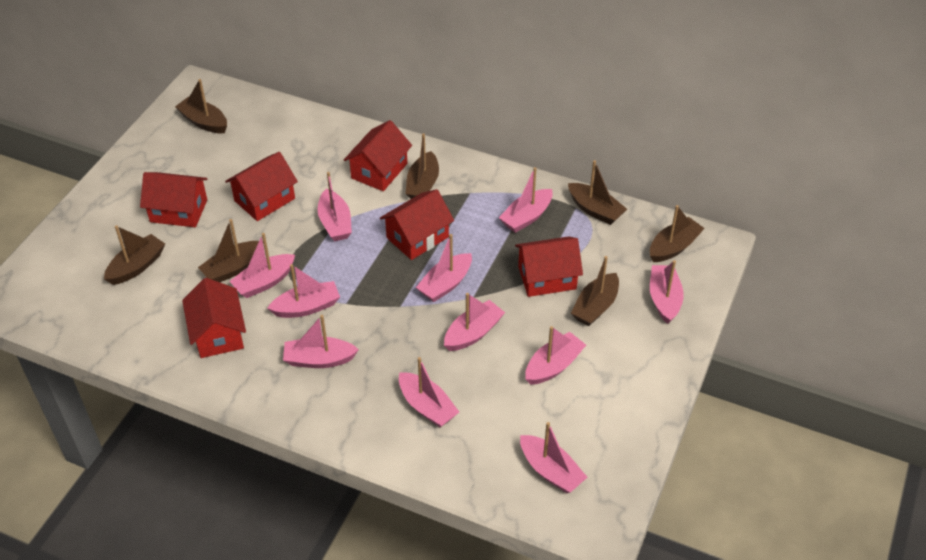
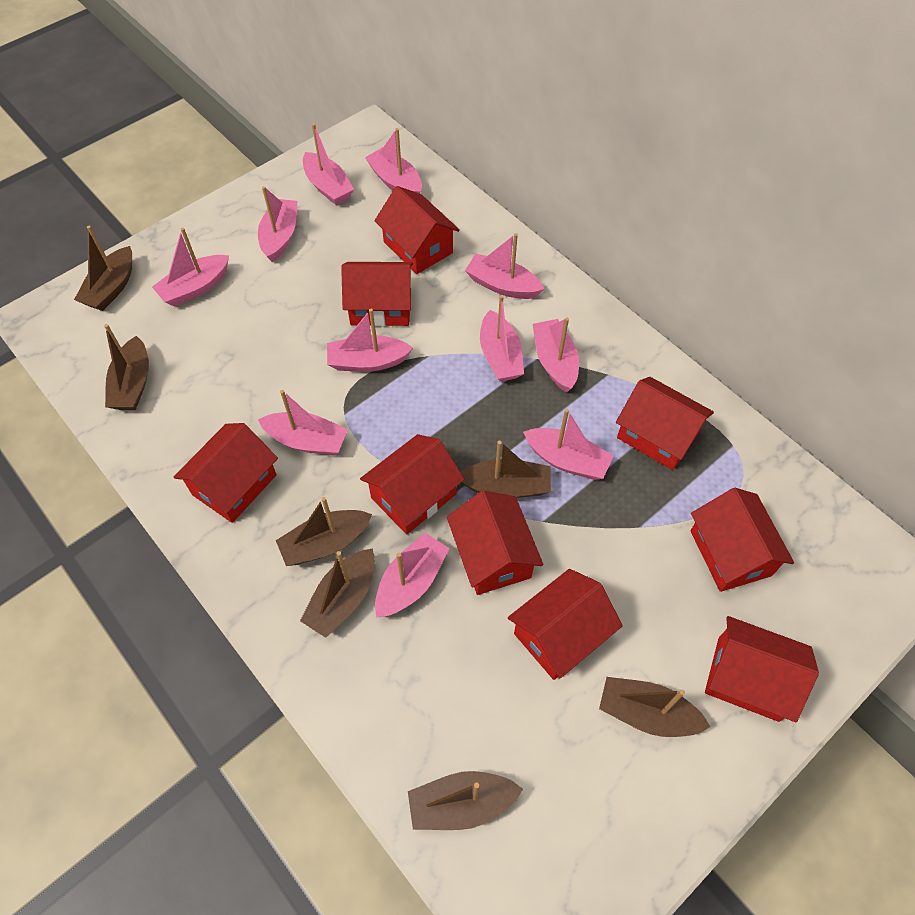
red house: [140,172,207,227] [182,278,246,358] [225,152,298,221] [344,120,412,191] [380,189,454,260] [515,236,583,297] = 6 -> [174,423,278,523] [341,262,413,327] [360,434,465,534] [374,186,460,274] [447,491,543,595] [508,569,623,680] [616,377,714,470] [691,488,794,592] [705,616,819,722] = 9

